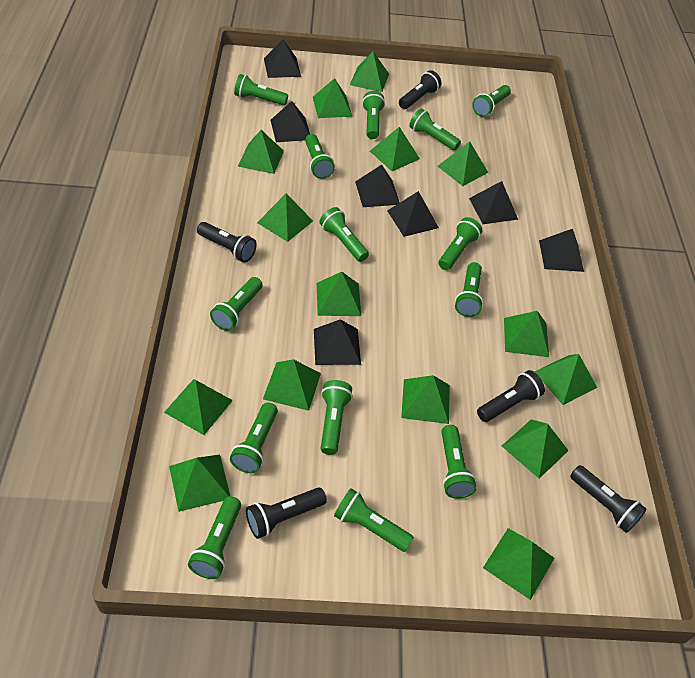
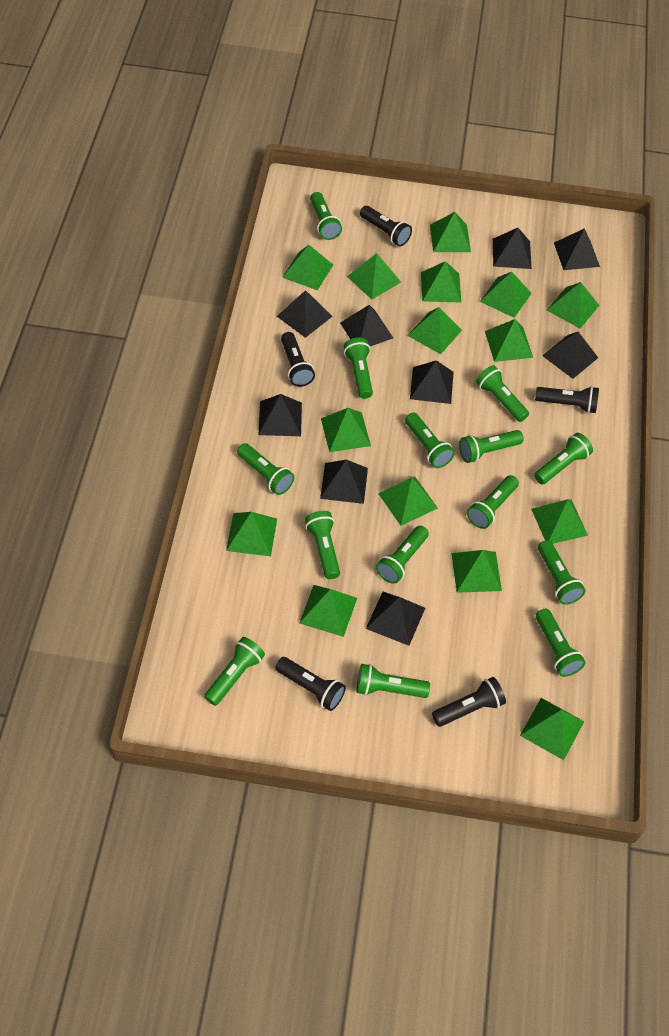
black pyramid: [264,39,301,78] [271,101,310,142] [314,319,361,365] [355,165,400,207] [387,191,439,237] [469,181,518,224] [539,229,584,272] = 7 -> [259,394,302,436] [277,290,333,338] [320,460,368,504] [340,305,393,346] [366,592,425,646] [410,360,454,404] [493,228,532,269] [542,332,598,379] [554,228,600,270] = 9

